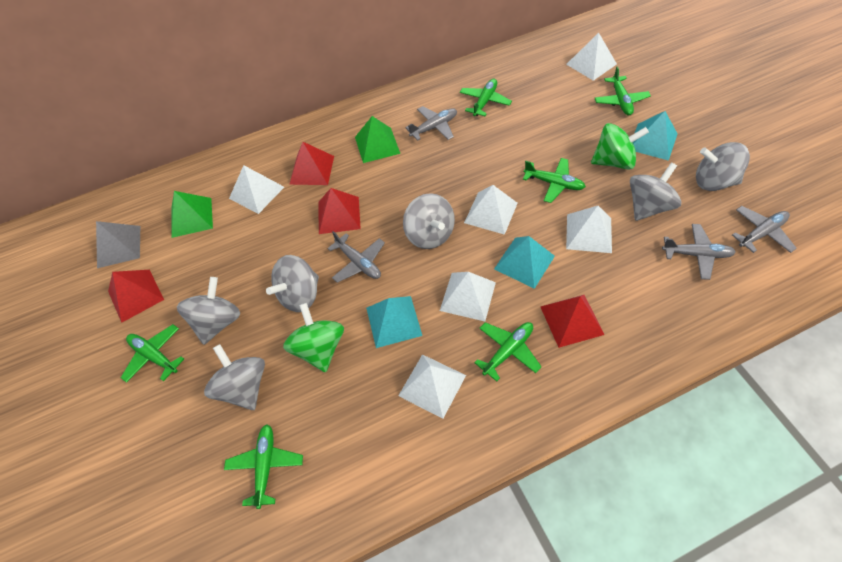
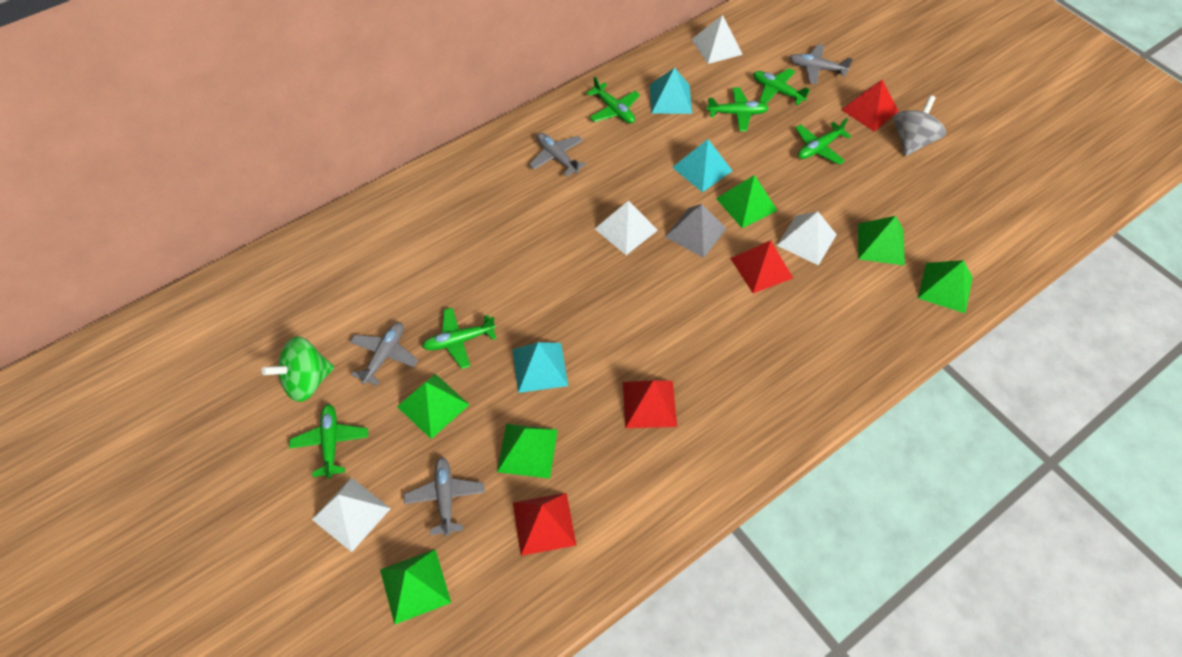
green pyramid: [172,191,213,238] [355,116,400,163] = 2 -> [380,549,451,625] [397,374,470,439] [497,424,558,479] [716,175,778,228] [858,216,905,266] [918,260,973,313] = 6
green spinning top: [283,303,344,372] [591,123,649,170] = 2 -> [262,336,334,402] = 1
grey spinning top: [177,277,240,345] [204,344,265,410] [266,255,319,312] [403,193,455,249] [630,162,681,221] [696,142,750,191] = 6 -> [893,95,946,156] = 1
white pyramid: [229,165,284,214] [398,354,466,419] [440,272,496,321] [464,185,518,235] [566,33,617,81] [566,206,612,253] = 6 -> [312,478,391,552] [595,200,658,255] [691,15,743,64] [777,211,837,265] = 4

